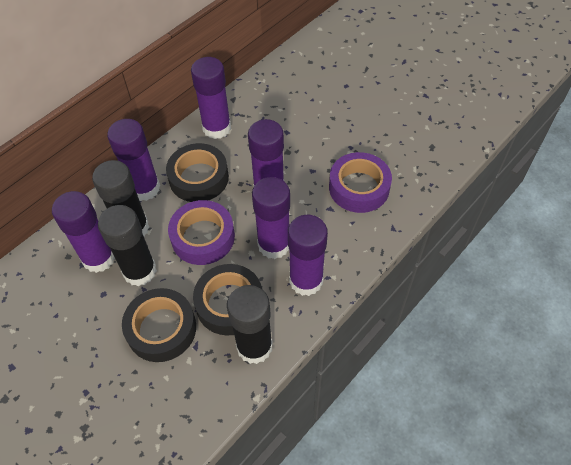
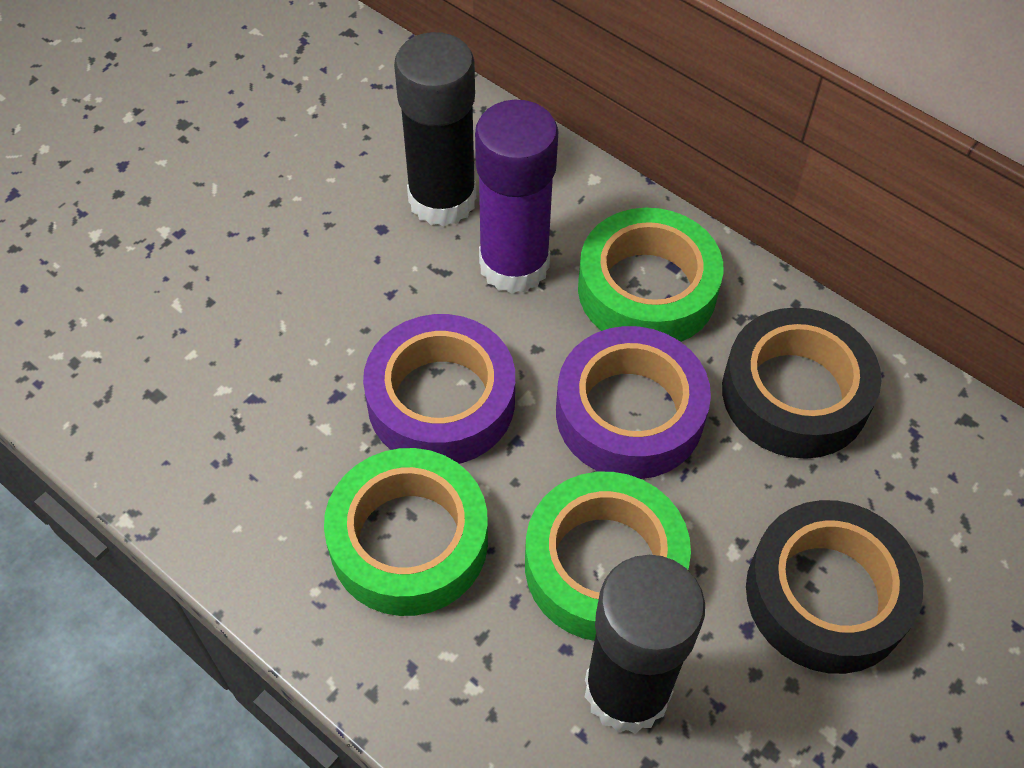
black glue stick: [92,160,149,237] [98,205,157,286] [227,285,273,364] = 3 -> [394,32,476,226] [585,555,705,734] = 2
black tape: [122,288,196,362] [166,143,229,202] [193,264,262,335] = 3 -> [722,307,881,459] [746,500,923,674] = 2
green tape: none = 0 -> [324,448,488,616] [525,472,691,641] [578,208,724,342] = 3
purple glue stick: [52,191,115,273] [107,119,160,201] [191,57,231,139] [248,119,284,187] [252,177,290,259] [288,215,328,296] = 6 -> [475,100,558,294] = 1

